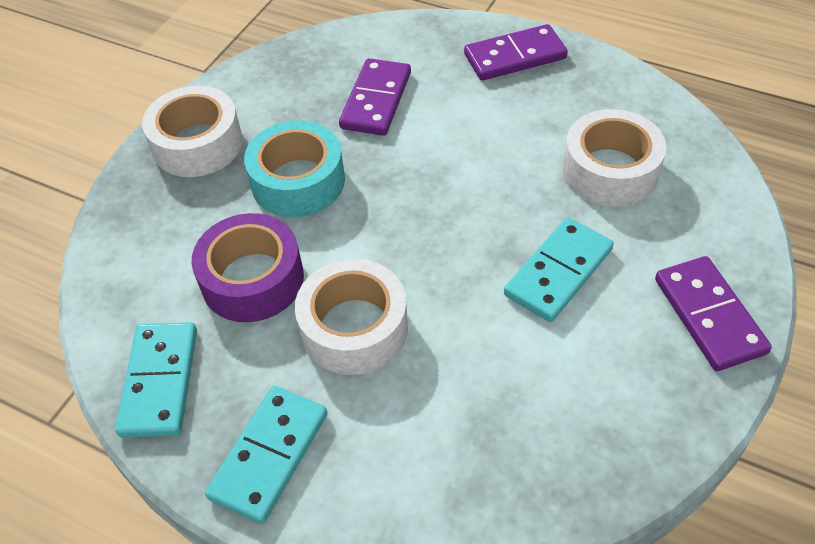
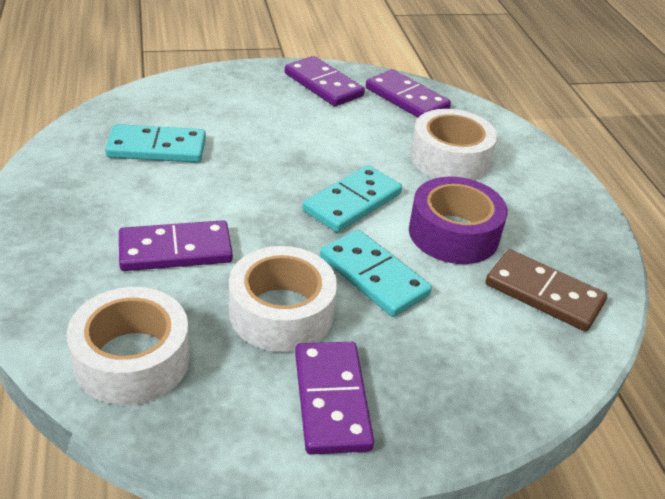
brown domino: none = 0 -> [486,249,607,332] = 1
purple domino: [339,58,411,136] [464,24,568,81] [655,256,772,371] = 3 -> [119,220,233,271] [285,56,365,106] [295,342,374,455] [366,69,451,118] = 4
turquoise tape: [244,120,345,217] = 1 -> none = 0

